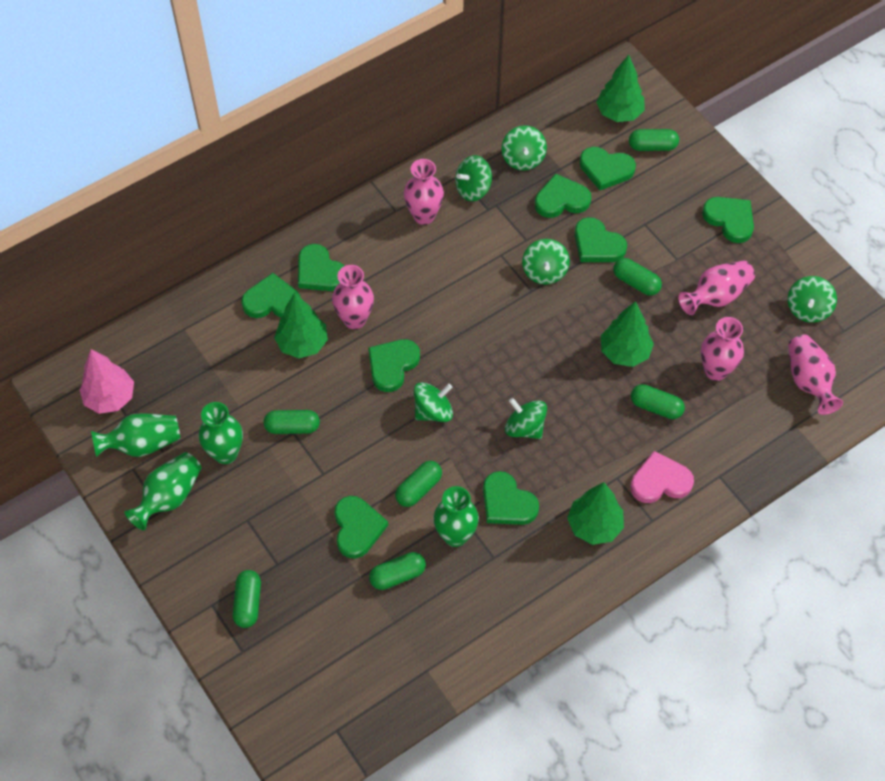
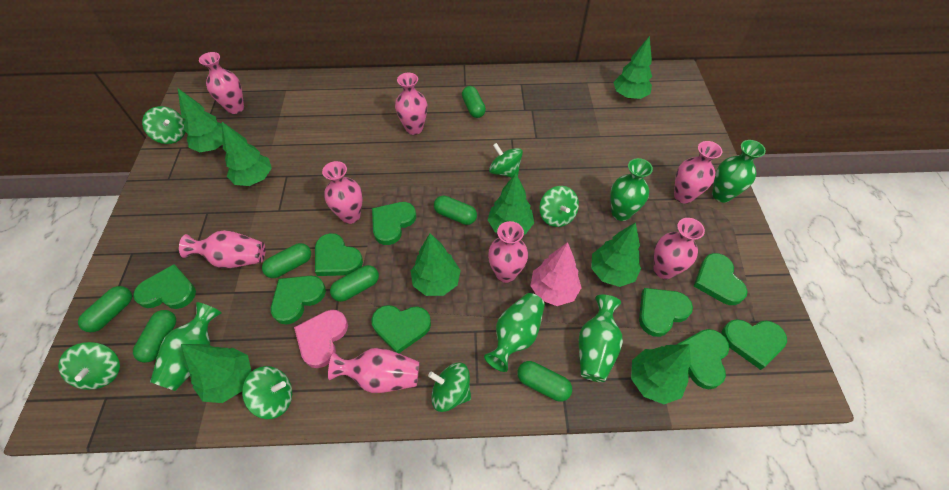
green tree: [274,293,328,358] [567,482,624,545] [596,55,645,122] [601,301,654,367] = 4 -> [178,88,223,152] [181,344,252,403] [222,122,272,186] [411,233,461,296] [488,173,534,234] [591,222,641,287] [613,36,652,99] [631,344,691,404] = 8
green vase: [91,413,180,457] [125,452,202,531] [199,402,243,464] [433,486,479,547] = 4 -> [150,302,222,391] [484,293,545,372] [579,295,623,382] [610,158,653,221] [712,140,766,203] = 5
pink vase: [332,265,374,329] [404,159,444,225] [678,261,755,315] [701,317,744,381] [788,334,843,415] = 5 -> [179,230,265,268] [199,52,244,114] [322,161,363,224] [328,348,420,393] [395,73,427,135] [488,221,528,283] [653,218,705,279] [674,141,722,204] = 8

